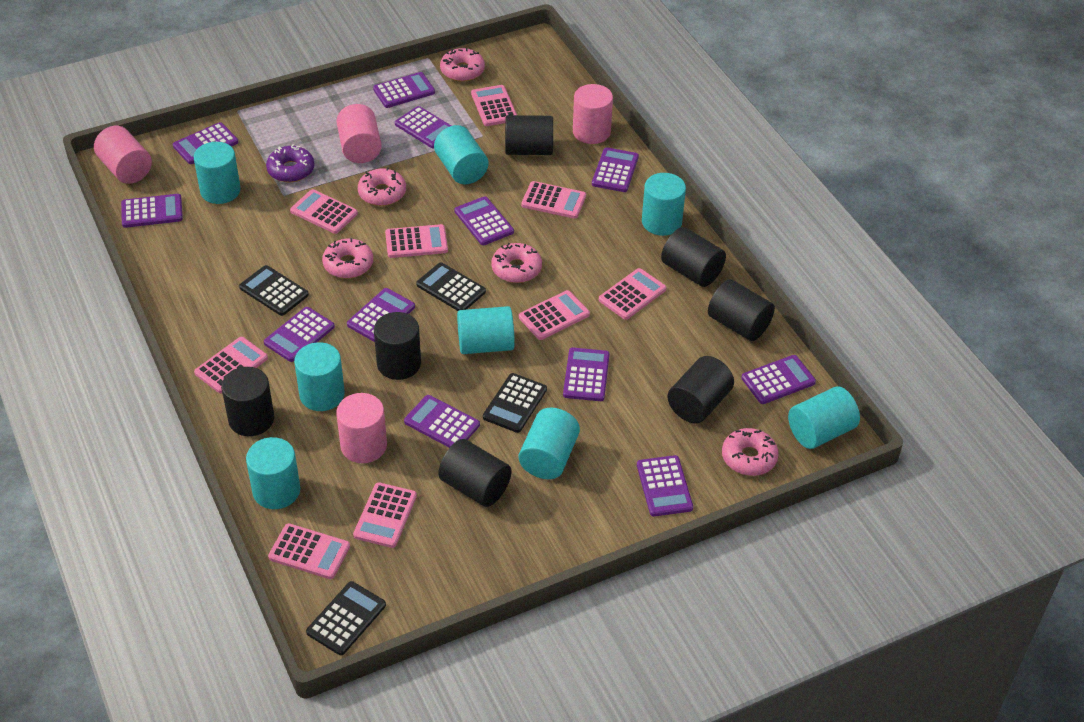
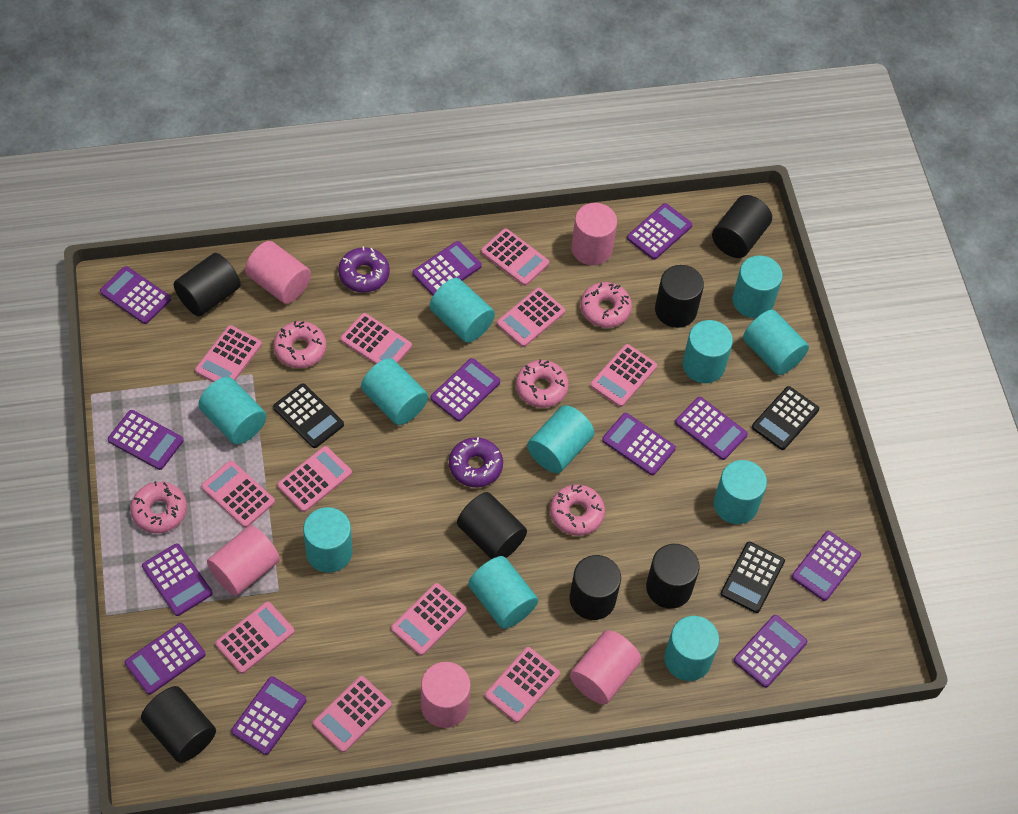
black calculator: [239,265,309,316] [306,581,386,655] [416,262,486,311] [483,373,547,433] = 4 -> [273,383,344,448] [721,542,785,613] [752,386,819,450] = 3
pink calculator: [194,337,268,393] [268,523,350,579] [290,189,358,234] [353,482,417,548] [385,224,448,258] [471,85,517,126] [519,290,590,340] [521,181,586,219] [599,268,666,320] = 9 -> [195,325,262,382] [201,461,275,528] [215,602,295,674] [277,446,352,512] [313,676,392,752] [340,313,412,364] [391,583,467,656] [481,228,549,286] [485,647,560,723] [497,288,565,347] [590,344,657,407] = 11
pink cylinder: [94,126,152,184] [336,104,382,163] [336,393,387,463] [573,84,613,144] = 4 -> [207,525,280,596] [245,241,311,304] [421,662,471,728] [570,630,641,705] [571,203,617,265] = 5
purple donut: [266,144,315,182] = 1 -> [338,246,390,293] [449,437,503,487] = 2
turquoise cylinder: [194,142,241,204] [246,437,300,509] [294,342,345,411] [434,125,488,184] [457,306,515,354] [519,408,580,479] [642,173,686,236] [788,386,860,449] = 8 -> [198,377,267,445] [303,507,353,573] [361,358,428,425] [429,278,495,343] [468,556,538,629] [527,405,594,473] [664,616,719,681] [682,320,733,383] [714,460,767,524] [732,255,783,318] [743,310,809,375] = 11

